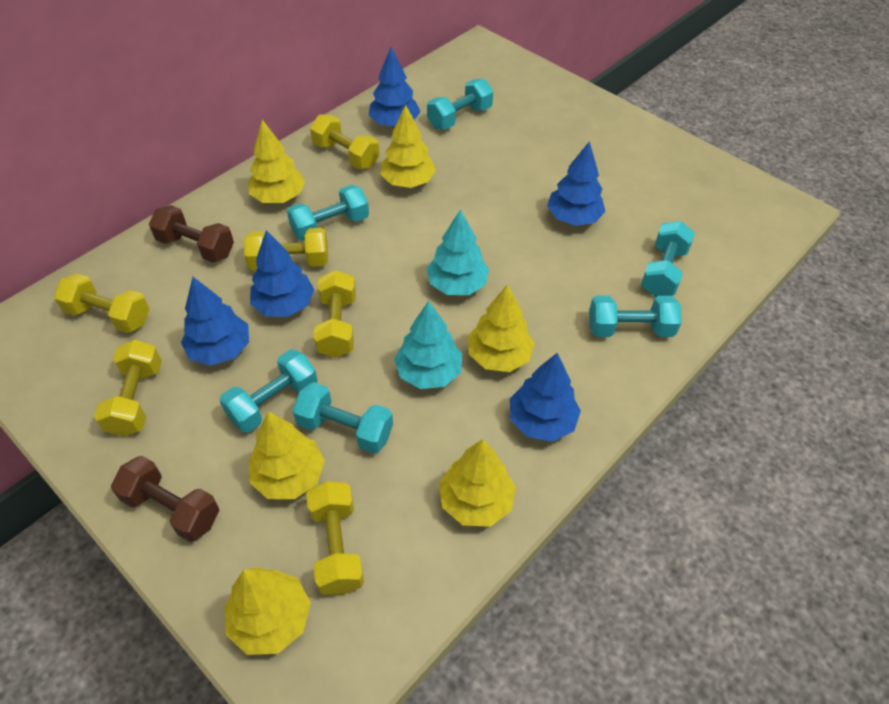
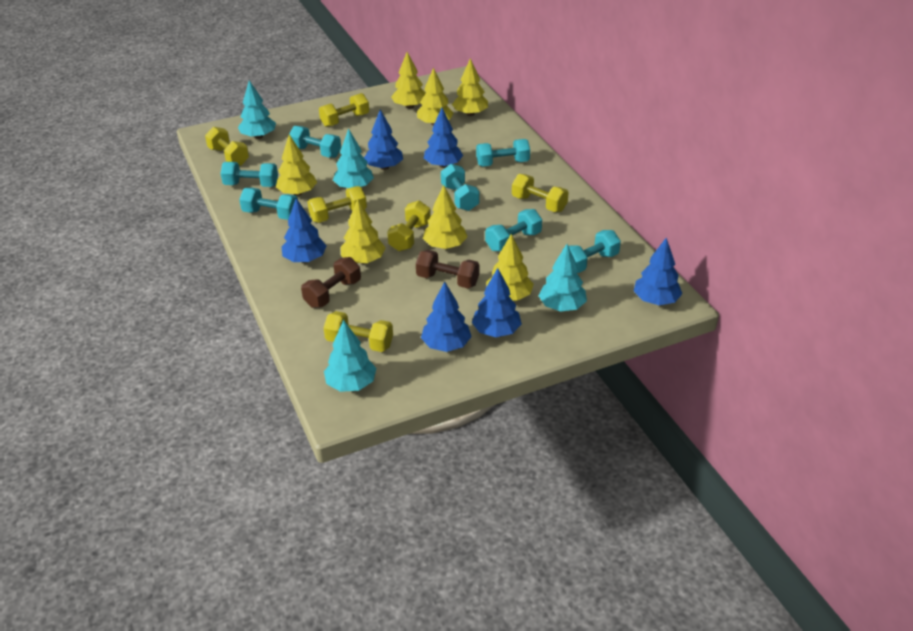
blue tree: [181,277,249,366] [250,230,314,317] [369,47,421,127] [510,353,581,442] [547,141,605,226] = 5 -> [282,198,326,263] [364,110,403,170] [421,282,472,352] [424,108,463,168] [472,268,522,337] [634,238,682,305] = 6
turquoise dumbbell: [220,349,318,433] [287,184,369,241] [292,382,393,454] [427,78,493,130] [589,296,682,337] [641,221,695,297] = 6 -> [221,162,278,187] [239,187,298,220] [290,126,341,158] [441,164,479,211] [476,139,530,167] [485,209,542,251] [562,230,621,273] = 7
turquoise tree: [394,301,462,389] [427,209,489,295] = 2 -> [238,80,276,139] [324,320,376,392] [333,128,374,188] [539,244,587,312] = 4
yellow tree: [225,567,311,655] [248,120,305,203] [249,412,325,499] [380,104,436,188] [439,439,516,527] [468,284,535,372] = 6 -> [276,134,317,196] [341,199,385,264] [391,52,426,109] [417,68,454,126] [423,185,467,249] [452,58,488,116] [486,234,534,301] = 7

